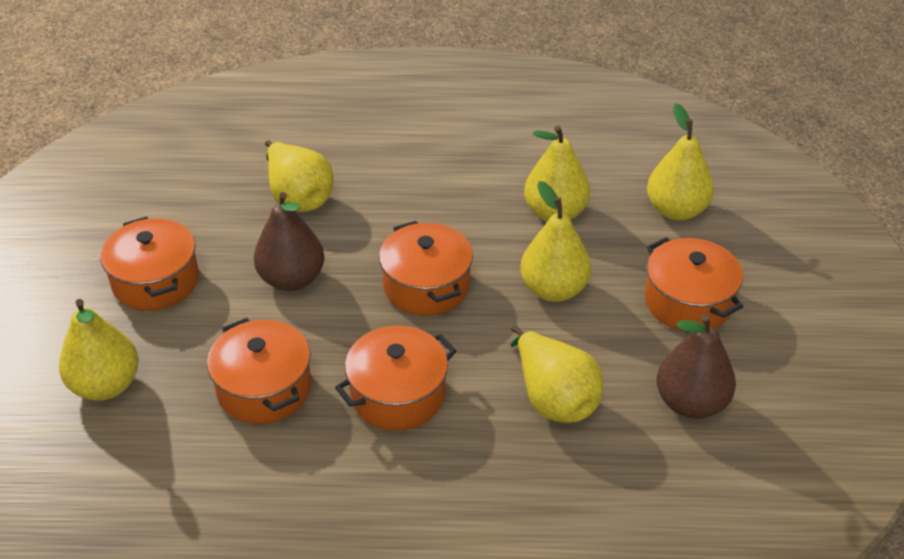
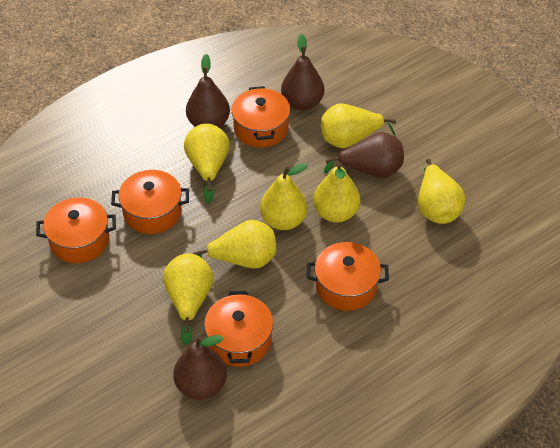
brown pear: [254,192,324,291] [656,315,736,419] = 2 -> [173,335,227,400] [186,54,230,128] [281,34,324,110] [324,132,404,178] = 4
yellow pear: [59,299,139,400] [265,140,334,212] [510,325,603,423] [520,181,591,302] [524,125,590,222] [647,103,714,220] = 6 -> [163,253,213,345] [184,123,229,204] [193,220,276,269] [260,163,308,230] [313,162,360,223] [321,103,396,148] [418,159,465,224] = 7

